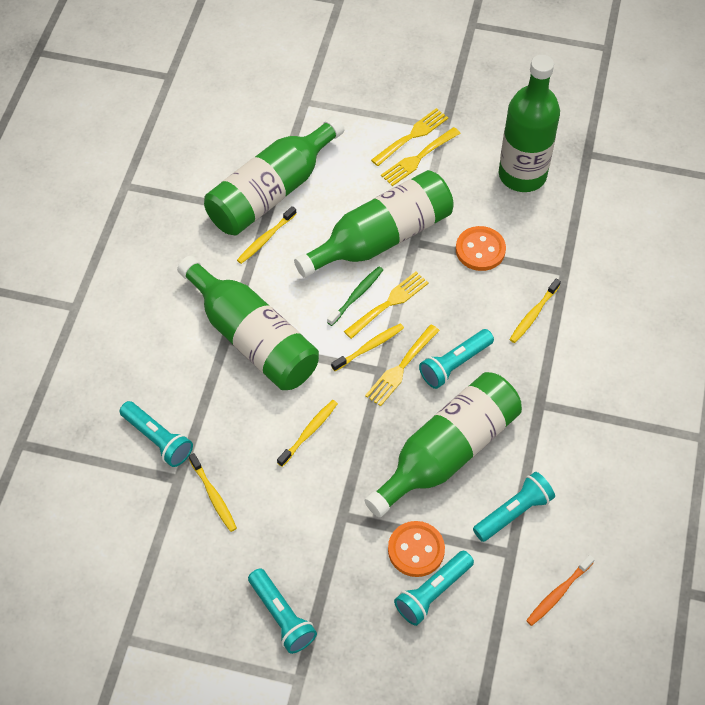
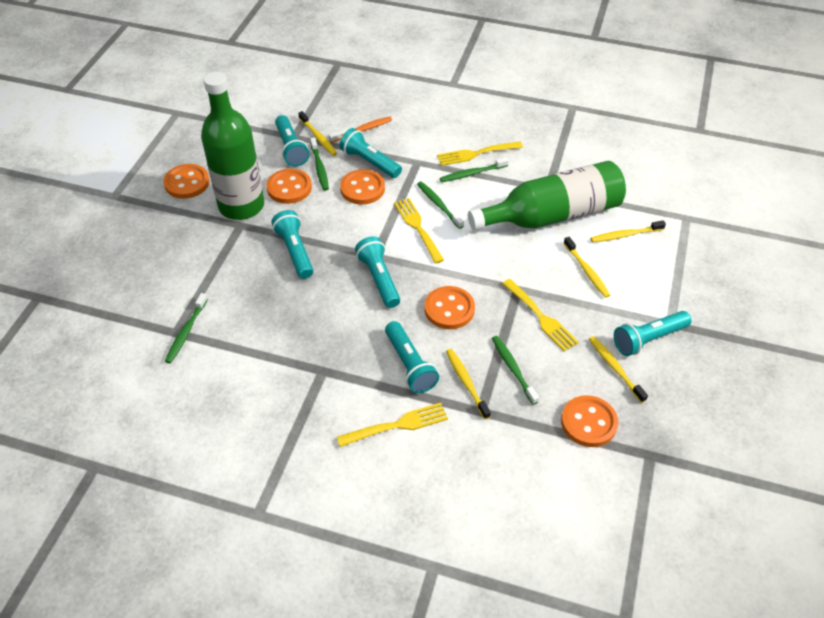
green bottle: [177,256,319,390] [204,116,344,236] [294,170,454,278] [365,372,522,518] [499,55,560,192] = 5 -> [201,72,264,220] [468,161,626,230] = 2
green toothbrush: [327,266,383,326] = 1 -> [165,293,208,363] [310,137,329,191] [417,181,464,229] [440,157,509,182] [492,336,539,405] = 5
orange button: [388,521,445,577] [456,226,506,271] = 2 -> [163,164,210,199] [266,169,312,204] [340,169,385,205] [425,286,475,329] [561,395,618,447] = 5
turquoise flashlight: [120,401,193,467] [248,568,317,654] [394,551,474,626] [419,329,494,389] [473,472,555,542] = 5 -> [272,210,313,279] [275,115,309,167] [339,128,402,178] [355,236,400,308] [385,321,439,393] [614,311,691,356] = 6

